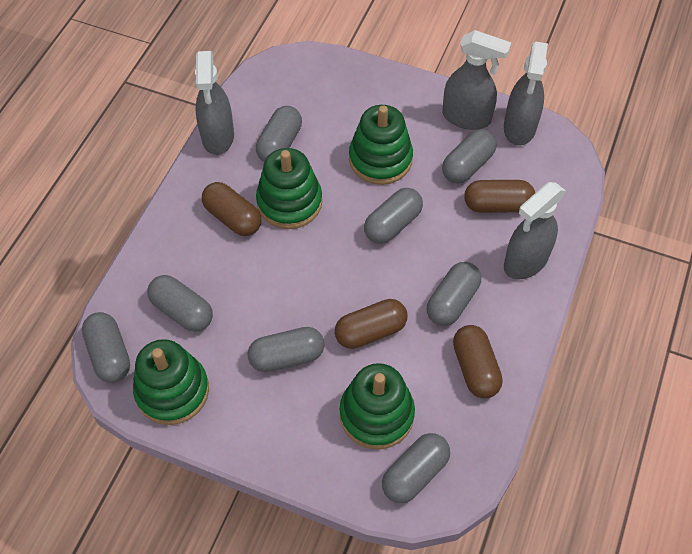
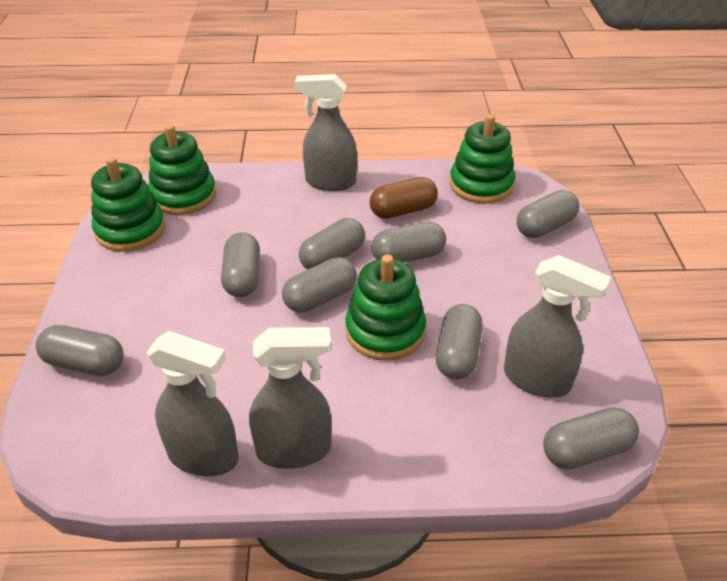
brown capsule: [202,182,261,236] [335,299,407,349] [453,325,503,398] [464,180,535,213] = 4 -> [370,177,438,219] = 1

